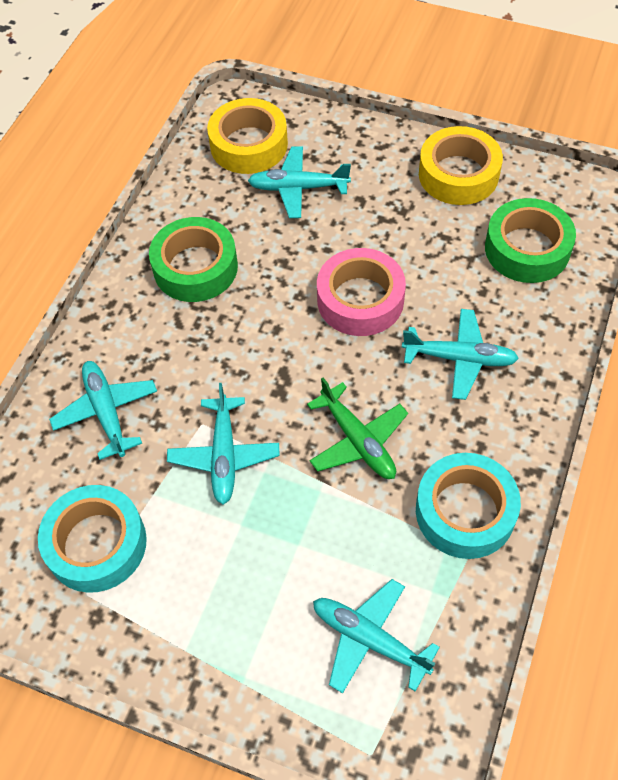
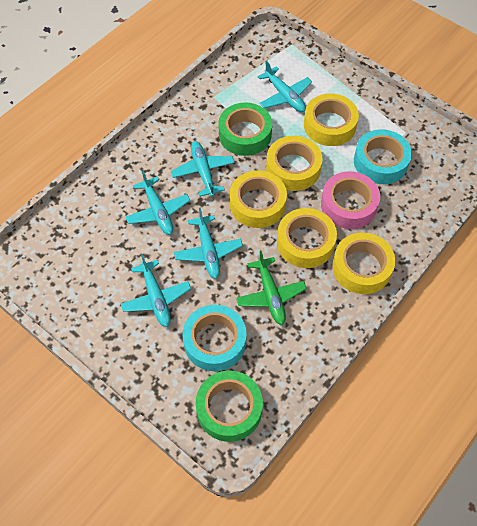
yellow tape: [207,98,288,174] [419,126,503,205] = 2 -> [230,170,287,228] [266,136,323,191] [277,208,337,268] [304,94,359,146] [332,232,395,294] = 5

